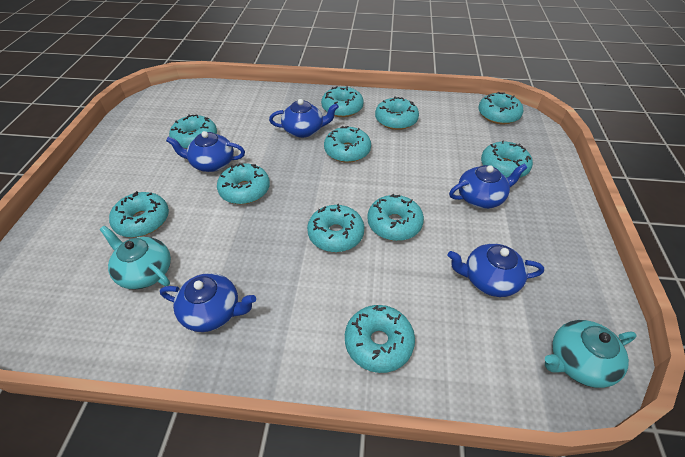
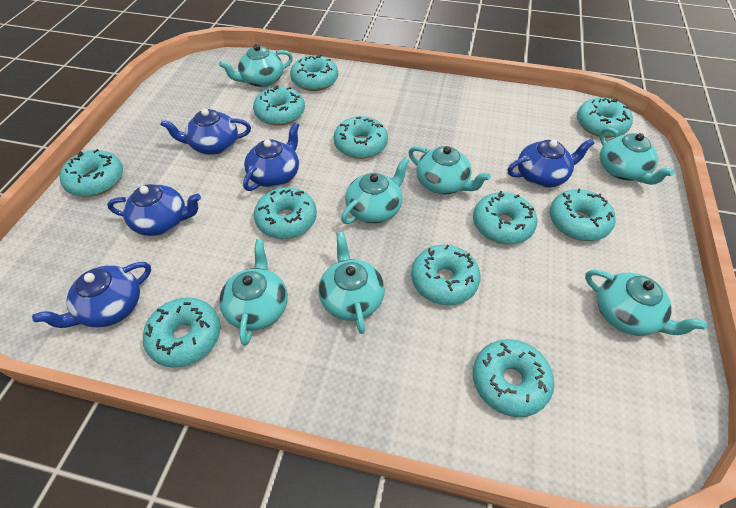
turquoise teapot: [99,226,171,289] [545,320,637,388] = 2 -> [219,44,293,87] [219,239,288,346] [318,232,385,334] [341,157,409,224] [408,146,491,194] [585,270,707,336] [599,127,675,185] = 7

